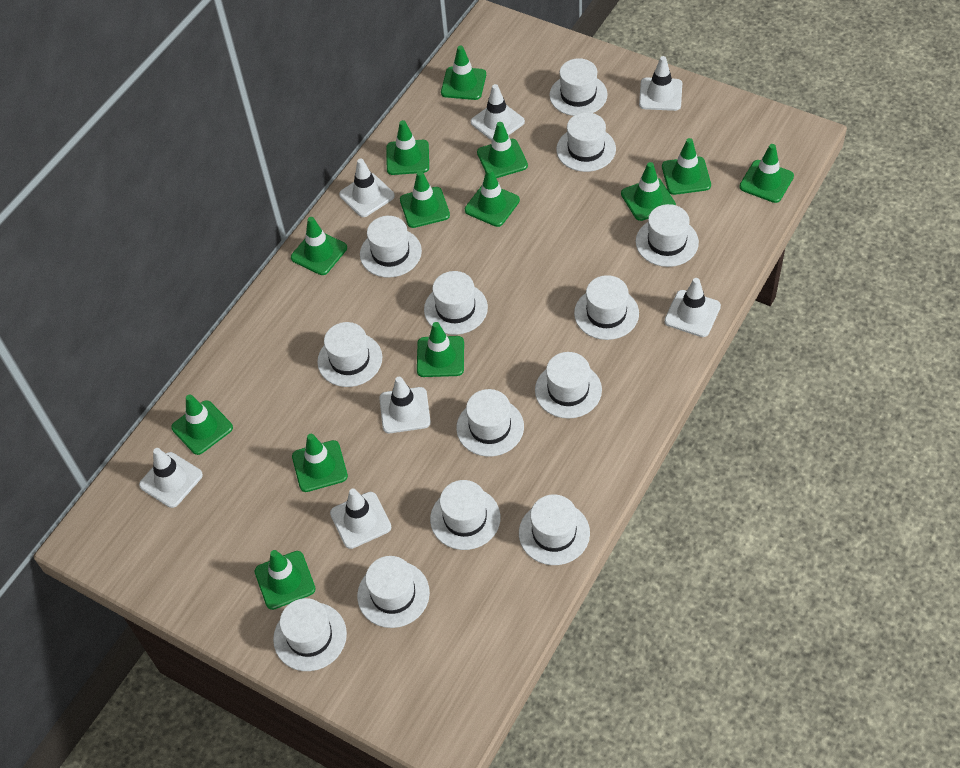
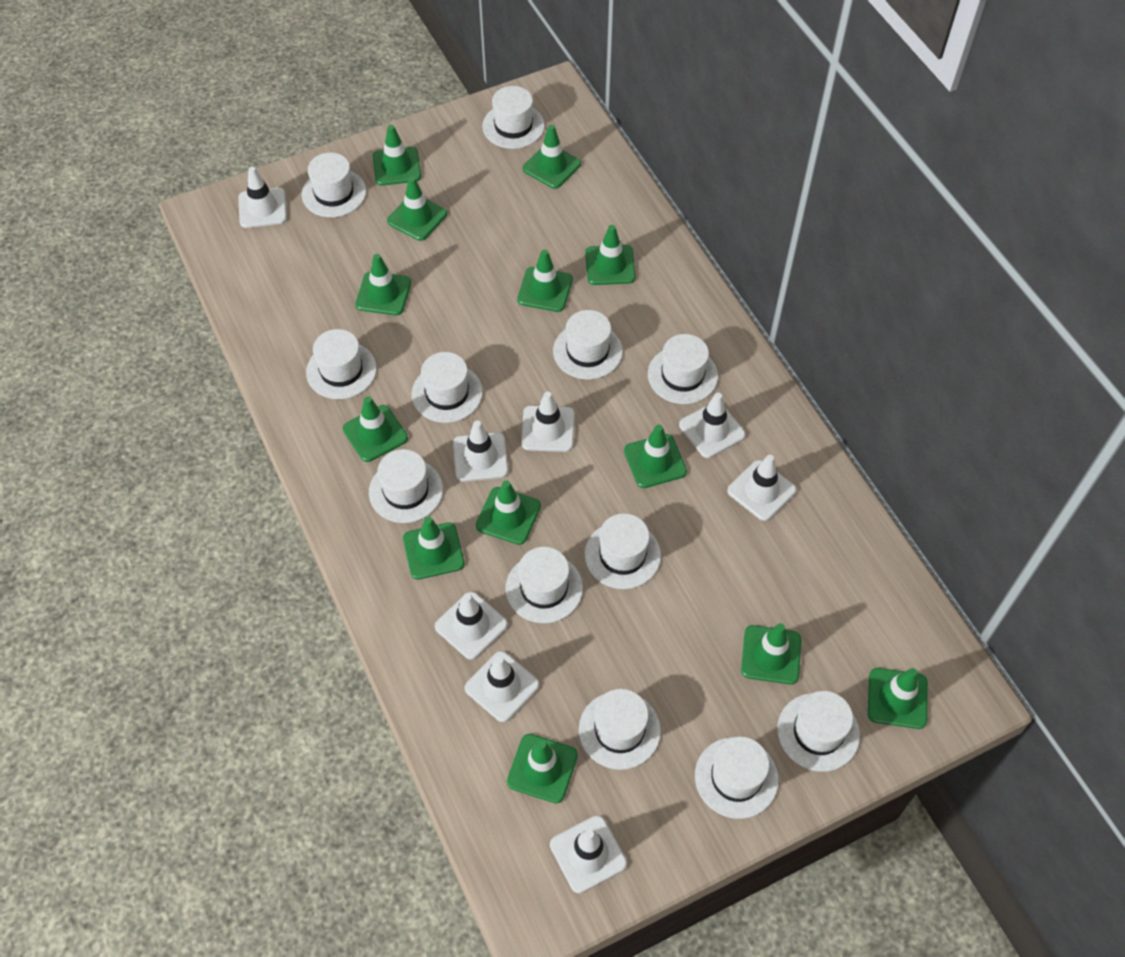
white hat: [273,598,347,671] [317,322,382,387] [357,556,430,628] [360,216,422,278] [424,271,488,335] [430,480,501,550] [456,389,524,457] [519,494,590,565] [535,352,602,419] [549,58,608,116] [556,112,616,172] [574,275,639,340] [636,204,699,267] = 13 -> [301,153,366,217] [306,329,377,399] [369,449,443,523] [412,352,483,423] [482,86,545,149] [506,547,583,623] [553,310,623,380] [579,689,661,770] [585,514,661,589] [648,334,718,404] [695,737,779,819] [777,691,860,772] = 12
white traffic cone: [139,448,203,508] [330,489,391,549] [339,159,395,217] [379,377,431,433] [471,84,525,141] [639,56,682,111] [664,278,721,337] = 7 -> [238,167,287,228] [435,592,508,660] [453,420,508,482] [465,651,539,722] [521,392,575,452] [550,815,627,893] [679,393,746,458] [727,455,796,521] = 8

